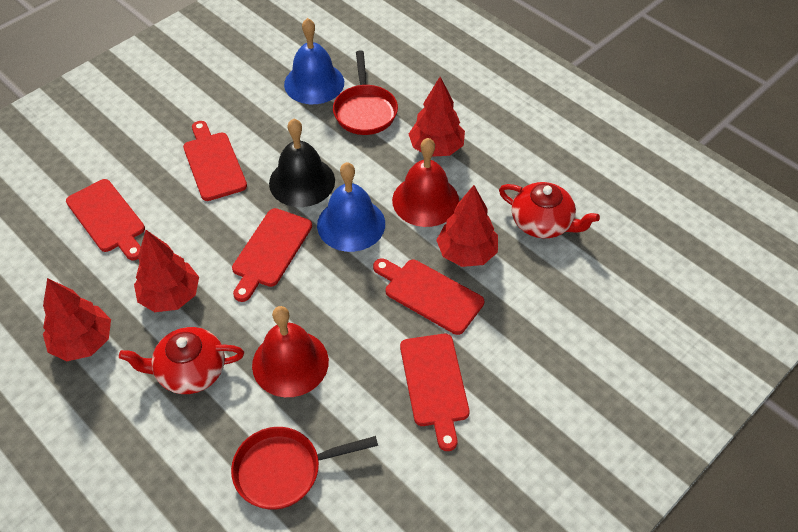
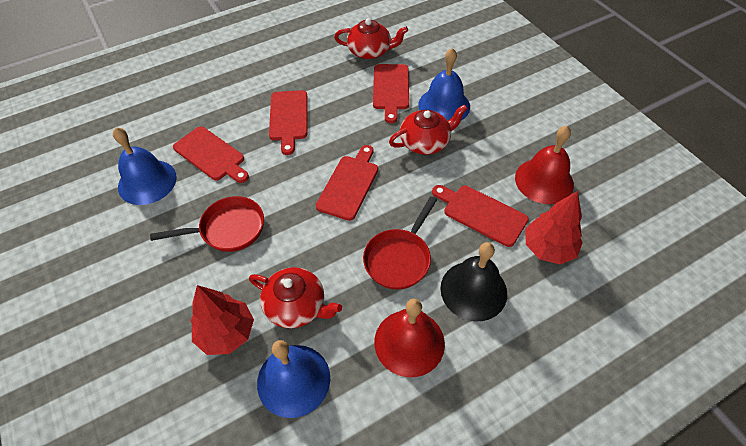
blue bell: [284,18,344,104] [317,162,385,252] = 2 -> [113,127,177,205] [257,340,330,418] [419,48,470,121] = 3
red teapot: [119,327,244,394] [499,182,600,238] = 2 -> [249,267,342,328] [334,18,408,59] [389,105,468,155] = 3
red tree: [43,278,111,361] [134,230,199,312] [409,77,465,157] [437,185,498,267] = 4 -> [191,285,254,355] [525,191,583,264] = 2

